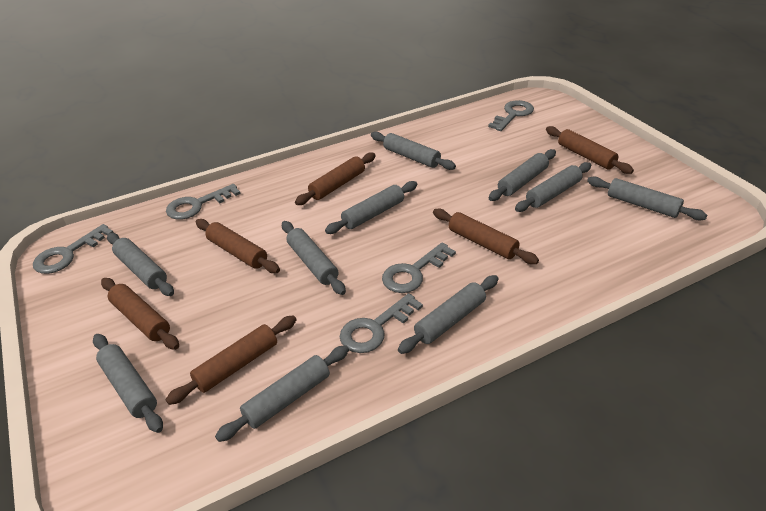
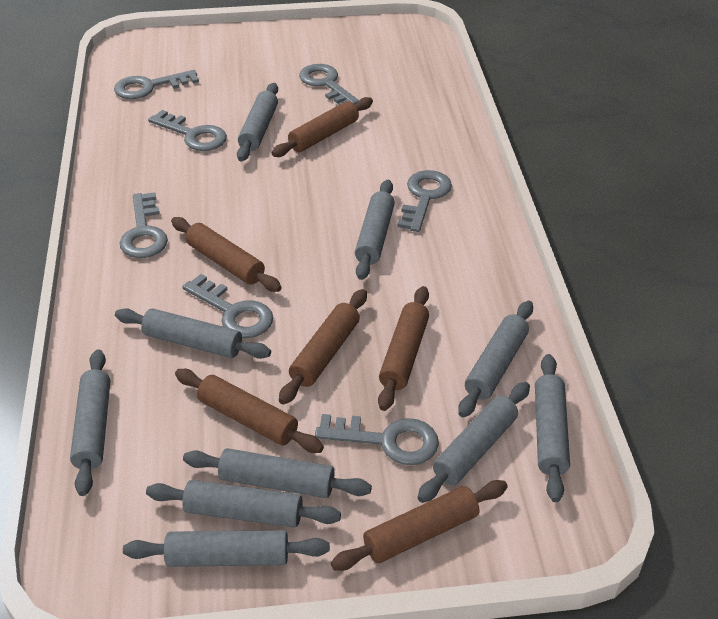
grey key: [33,224,114,274] [166,184,240,220] [340,293,423,353] [382,242,456,293] [488,100,534,131] = 5 -> [114,70,199,99] [120,192,168,258] [148,110,227,151] [182,274,273,338] [299,64,359,105] [315,414,439,465] [397,170,452,232] = 7

